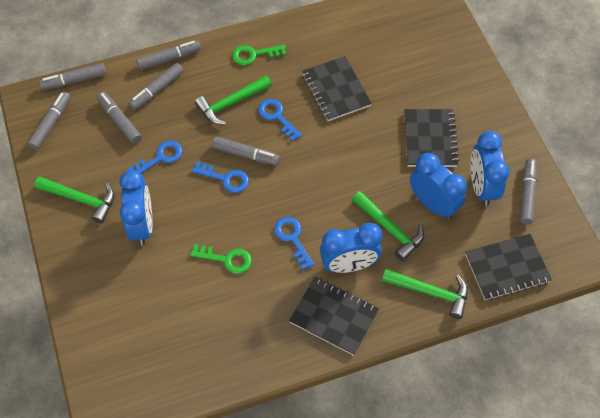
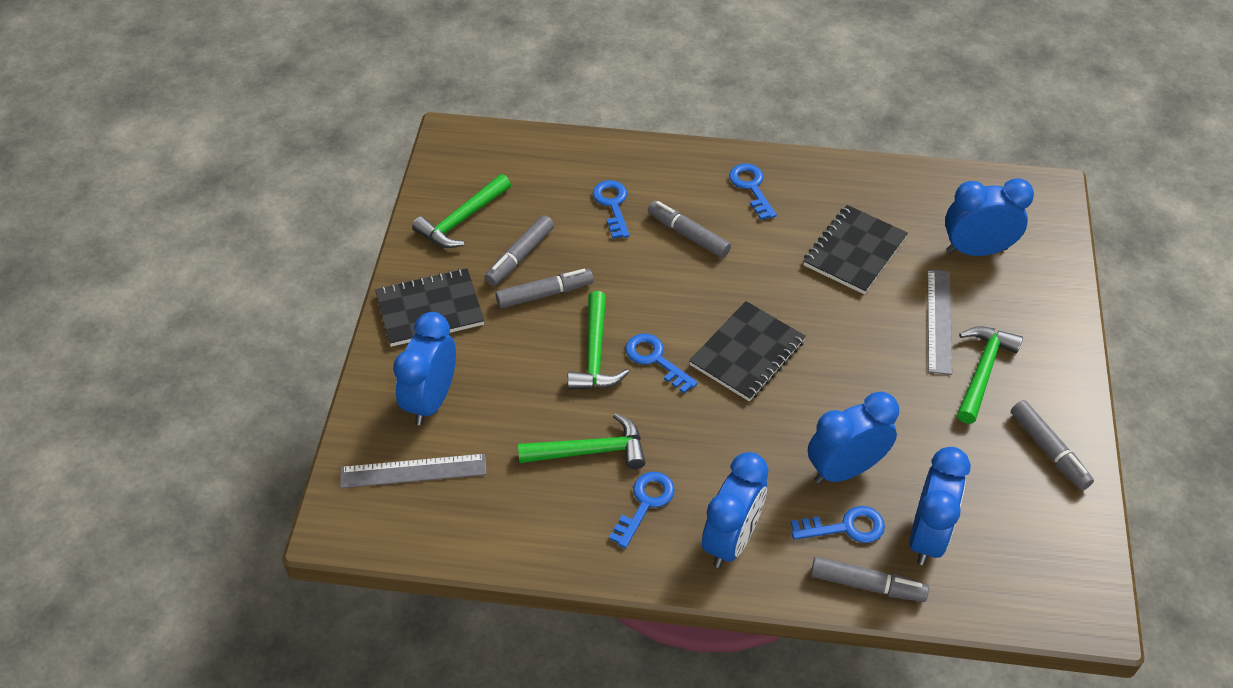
black notebook: [289,276,379,356] [302,56,372,121] [404,109,459,167] [465,234,552,300] = 4 -> [375,268,484,347] [689,301,806,401] [803,205,908,294] = 3
blue clock: [119,170,152,245] [320,223,382,273] [410,153,467,219] [470,131,510,206] = 4 -> [393,312,456,425] [702,452,769,568] [808,391,899,484] [909,447,971,565] [945,178,1034,256] = 5
blue key: [128,141,182,173] [192,161,249,193] [258,99,302,142] [274,217,314,270] = 4 -> [593,180,630,239] [609,472,675,548] [626,334,698,394] [729,164,777,220] [791,506,885,543] = 5
green key: [190,244,252,274] [232,45,286,65] = 2 -> none = 0
grey marker: [27,91,71,150] [39,63,107,90] [97,92,142,144] [128,63,184,110] [136,40,201,70] [212,136,280,166] [520,159,537,224] = 7 -> [485,215,554,286] [496,269,594,309] [648,201,731,258] [811,556,929,602] [1011,400,1094,490] = 5
grey ruler: none = 0 -> [340,454,486,488] [927,269,952,375] = 2

